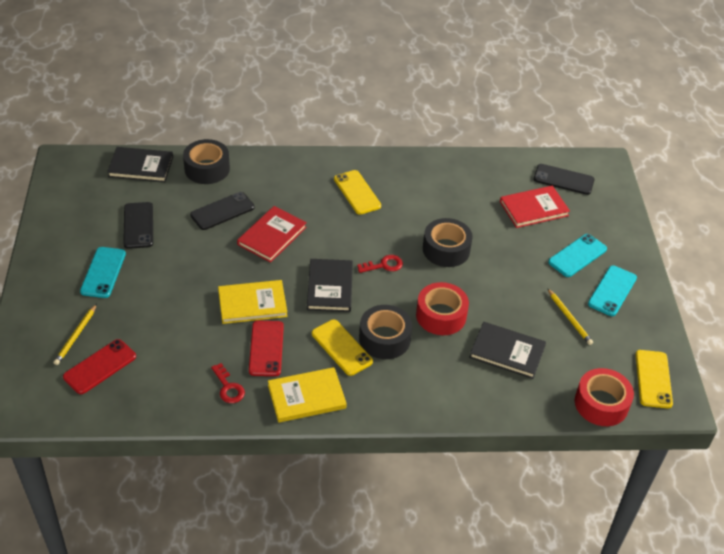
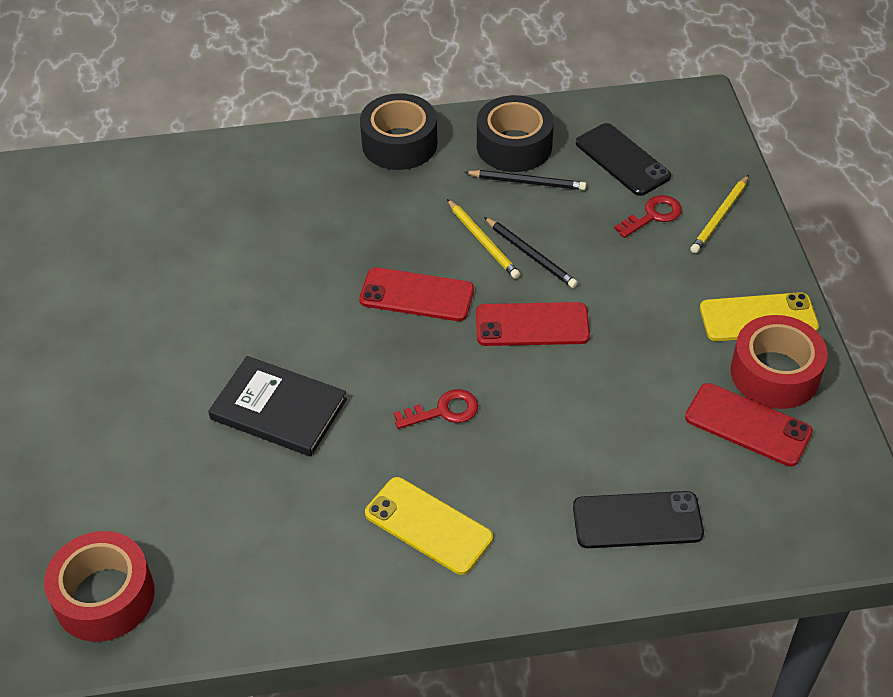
black book: [107,147,173,182] [307,259,353,312] [469,322,546,379] = 3 -> [208,356,347,457] = 1
black pencil: none = 0 -> [464,170,586,190] [484,217,578,288] = 2
black phone: [123,202,153,249] [190,192,255,230] [533,164,595,195] = 3 -> [573,491,704,548] [576,123,671,196] = 2
black tape: [183,139,230,184] [359,305,412,359] [423,218,473,267] = 3 -> [360,93,437,170] [477,95,554,172] = 2
red book: [237,206,307,263] [500,186,570,228] = 2 -> none = 0
red phone: [63,339,136,394] [249,321,284,376] = 2 -> [359,267,474,321] [476,302,590,346] [685,383,813,466] = 3
turquoise phone: [80,247,126,298] [548,234,607,277] [588,265,637,316] = 3 -> none = 0
yellow book: [218,280,287,324] [268,367,347,423] = 2 -> none = 0
yellow phone: [312,319,373,376] [334,170,381,215] [635,350,673,408] = 3 -> [365,477,493,575] [700,292,819,341] = 2

